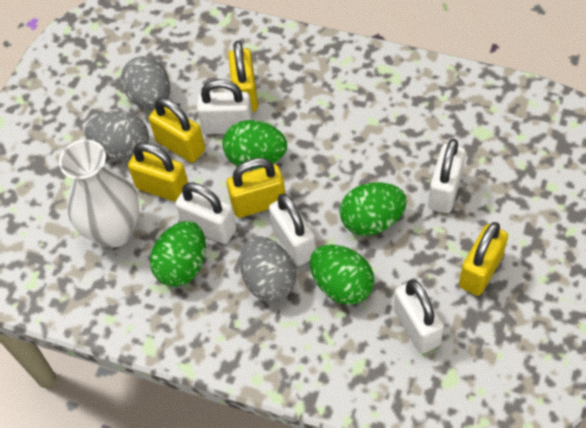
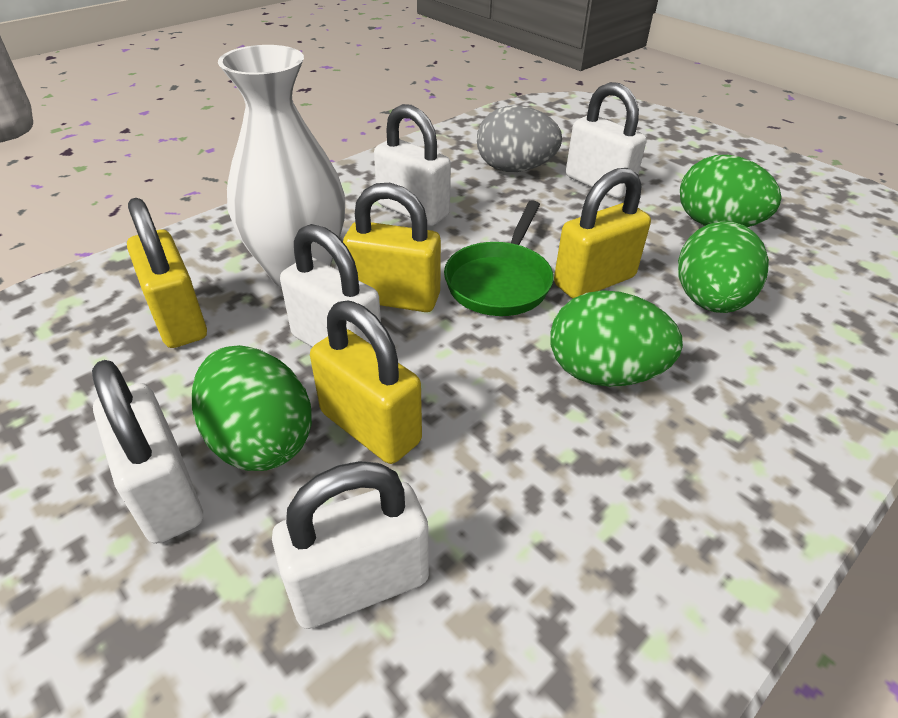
green pan: none = 0 -> [444,200,554,316] = 1
grey egg: [85,111,149,160] [121,56,170,110] [240,236,296,302] = 3 -> [477,105,562,172] = 1
yellow padlock: [128,143,188,202] [149,98,205,163] [227,158,285,218] [228,41,258,112] [459,222,508,296] = 5 -> [127,198,207,348] [310,300,422,464] [343,183,441,312] [554,168,651,298] = 4

